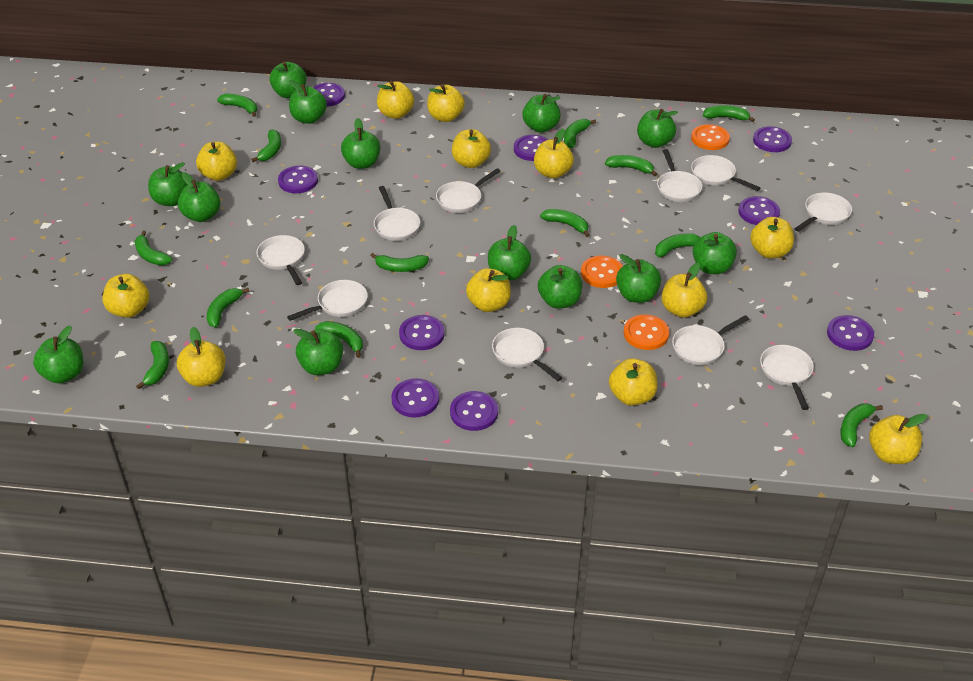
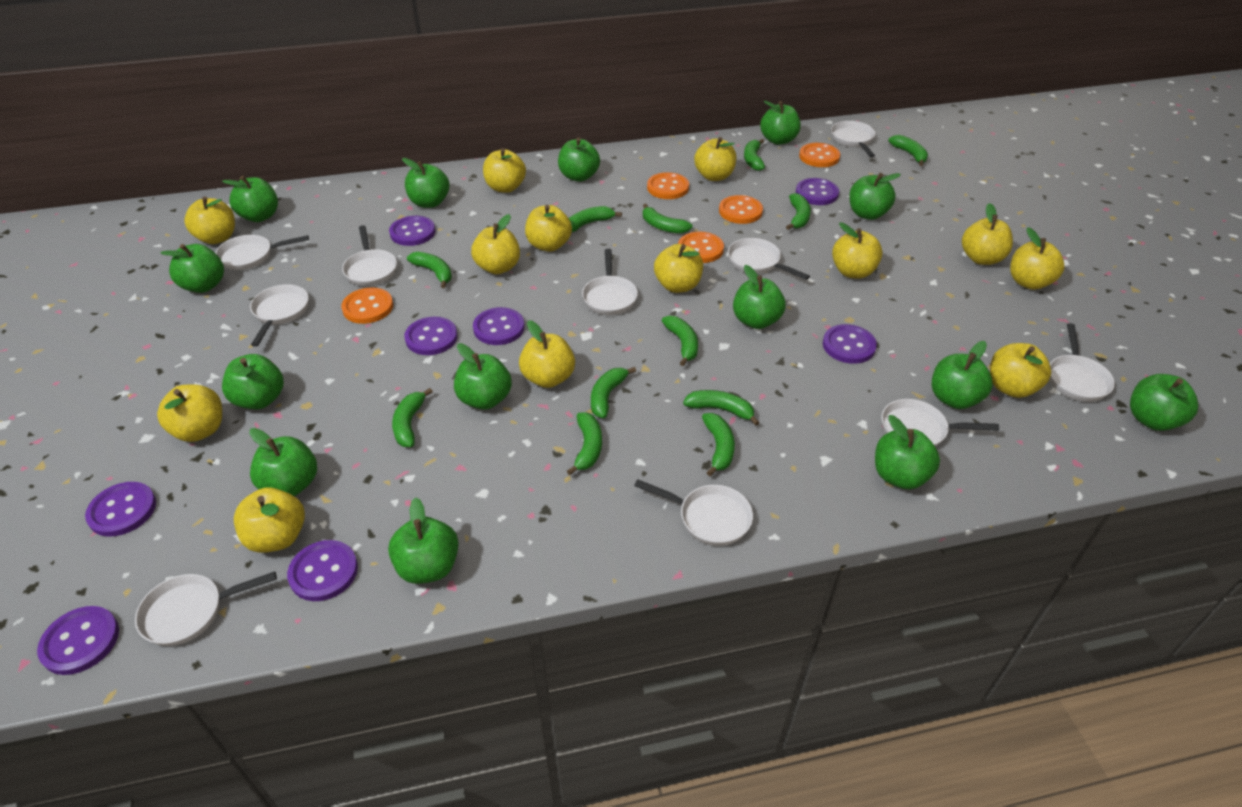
green apple: [33,325,83,383] [148,162,187,206] [178,172,220,222] [269,61,307,98] [289,80,327,124] [293,329,343,375] [341,118,381,169] [488,225,531,280] [522,94,561,133] [538,265,582,309] [616,254,661,303] [637,109,678,148] [693,232,737,274] = 13 -> [160,244,224,293] [222,176,278,222] [222,354,284,409] [249,428,317,496] [388,497,459,584] [402,158,449,208] [454,343,512,410] [558,137,600,182] [733,265,786,329] [760,101,801,145] [849,173,901,220] [875,415,940,489] [932,341,993,409] [1130,374,1198,431] = 14
green banana: [135,231,172,265] [136,341,169,389] [207,288,250,328] [217,94,257,117] [251,129,281,162] [315,321,363,358] [370,253,429,272] [540,209,589,237] [564,119,596,148] [605,155,657,176] [655,233,700,257] [703,105,755,122] [840,403,883,447] = 13 -> [392,388,433,447] [407,252,452,288] [567,412,602,475] [569,206,622,232] [591,367,636,418] [643,204,693,234] [662,316,698,366] [683,390,760,426] [702,413,735,476] [744,139,765,171] [786,193,811,230] [888,135,928,166] = 12
orange button: [581,256,623,288] [624,314,669,350] [691,124,730,150] = 3 -> [341,288,393,324] [647,172,689,199] [678,232,724,263] [719,195,763,224] [799,143,840,167] = 5
purple button: [278,166,318,193] [313,83,345,107] [391,378,439,417] [399,315,445,350] [450,391,498,431] [514,135,548,161] [738,196,780,225] [753,126,792,152] [827,315,874,351] = 9 -> [37,606,119,675] [85,482,156,537] [287,540,358,601] [389,216,436,246] [404,317,458,355] [473,307,525,345] [796,178,839,205] [823,324,877,364] = 8
yellow apple: [102,274,149,318] [177,327,225,387] [196,142,237,181] [377,81,414,119] [427,84,465,122] [452,129,491,168] [466,268,511,312] [534,128,574,179] [609,358,657,406] [661,263,707,318] [750,217,794,259] [869,414,928,464] = 12 -> [157,384,222,442] [184,196,235,244] [234,488,305,553] [471,214,520,274] [483,148,526,193] [519,320,575,388] [525,205,572,252] [654,244,703,293] [694,137,737,181] [832,223,883,279] [962,203,1013,265] [990,343,1051,398] [1010,227,1064,290] = 13

